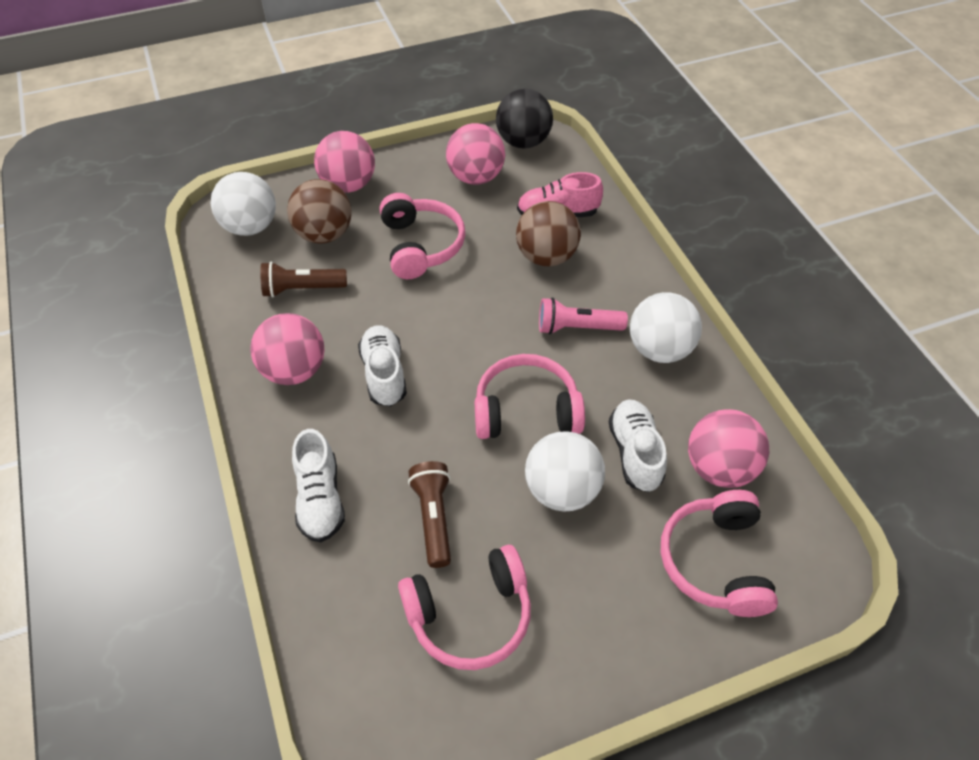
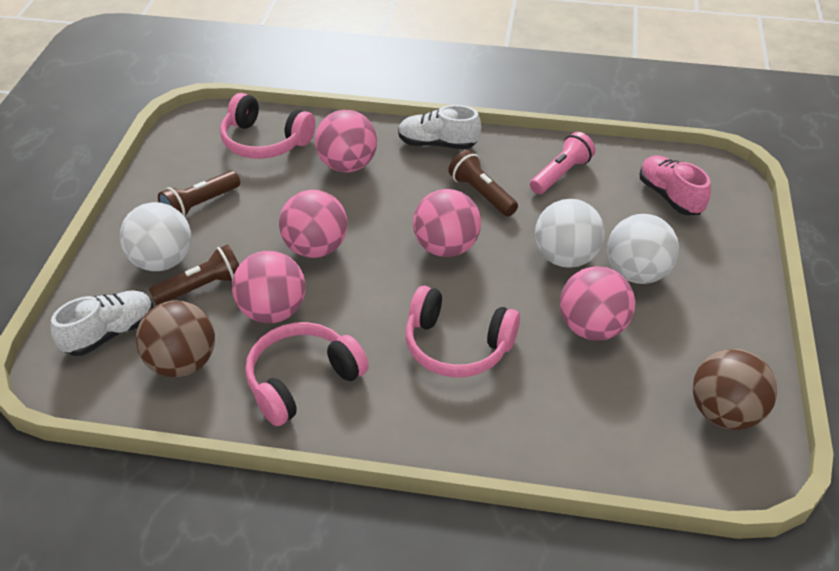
black ball: [496,89,553,149] = 1 -> none = 0
brown flashlight: [260,261,347,297] [408,461,451,568] = 2 -> [149,244,239,305] [158,171,240,217] [448,150,518,216] = 3
pink ball: [250,313,325,385] [314,131,375,193] [446,123,505,185] [688,409,769,488] = 4 -> [232,251,306,323] [279,190,348,258] [315,110,377,172] [413,189,481,257] [560,266,635,341] = 5
pink headphones: [380,193,465,279] [398,545,531,670] [475,354,585,439] [661,490,778,617] = 4 -> [220,93,316,159] [245,322,369,426] [406,285,520,377] = 3
white shoe: [292,429,345,542] [358,325,407,407] [609,399,667,492] = 3 -> [50,290,154,356] [398,105,481,149] = 2

